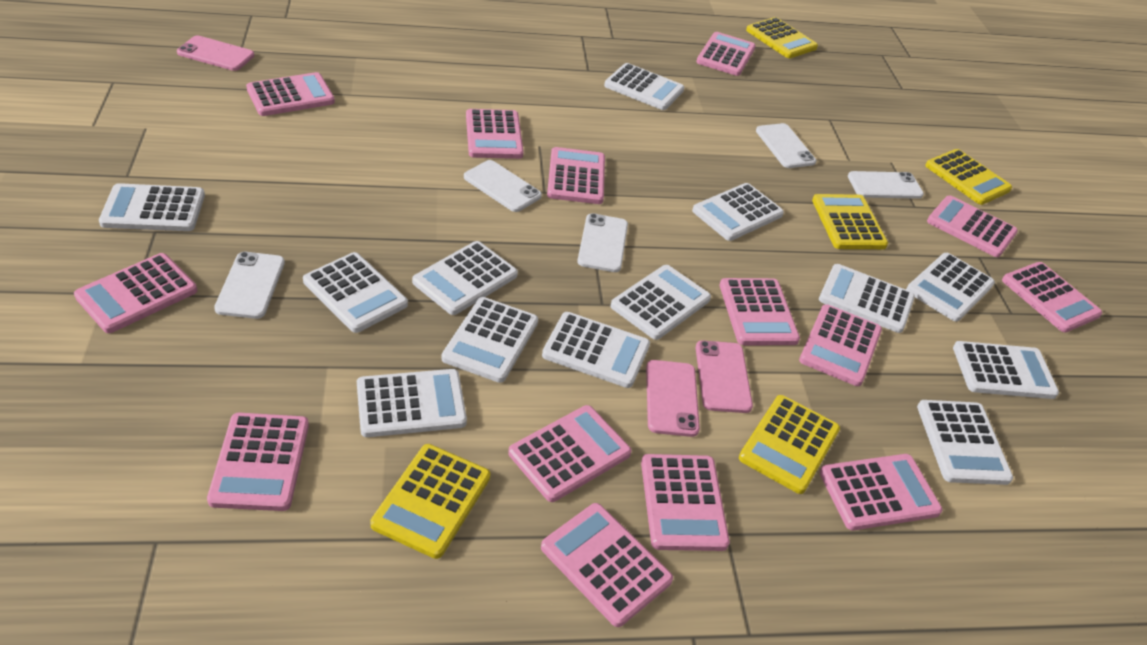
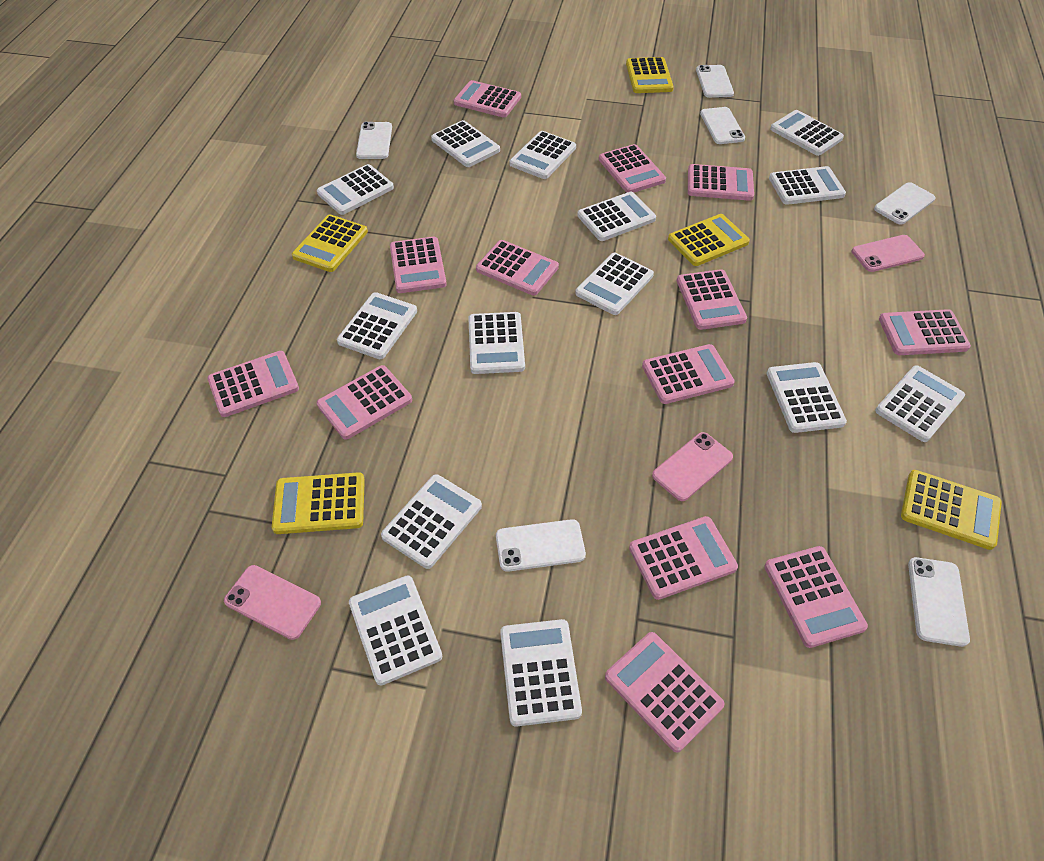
pink calculator: [74,253,197,333] [207,413,309,511] [246,72,335,116] [466,109,524,159] [508,405,632,502] [541,503,673,627] [547,147,605,204] [641,454,730,551] [696,32,756,76] [720,278,800,345] [799,304,882,386] [820,454,942,530] [927,196,1018,257] [1002,262,1102,333] = 14 -> [207,351,299,417] [317,365,412,440] [390,237,447,293] [454,80,521,117] [476,240,559,296] [599,144,666,193] [605,632,725,753] [629,516,738,600] [642,344,735,404] [677,269,747,330] [688,164,754,201] [764,546,868,648] [879,309,971,355] = 13
white calculator: [99,183,205,231] [303,252,408,333] [357,369,467,437] [412,241,518,315] [442,297,538,383] [542,312,650,388] [604,63,684,110] [610,265,711,340] [692,183,784,241] [819,264,915,333] [906,253,995,321] [917,400,1013,485] [953,341,1059,399] = 13 -> [317,164,394,215] [337,292,417,359] [349,575,442,685] [381,474,482,569] [431,120,500,167] [468,312,525,374] [500,619,582,727] [510,131,576,179] [575,253,654,315] [577,192,656,241] [767,362,847,433] [769,166,846,205] [770,110,844,156] [875,365,965,442] = 14
white phone: [214,252,285,319] [464,160,542,212] [577,213,628,272] [756,123,816,168] [848,171,924,199] = 5 -> [356,122,392,159] [496,519,586,572] [696,65,734,98] [700,107,745,144] [874,182,935,225] [908,557,970,647] = 6

